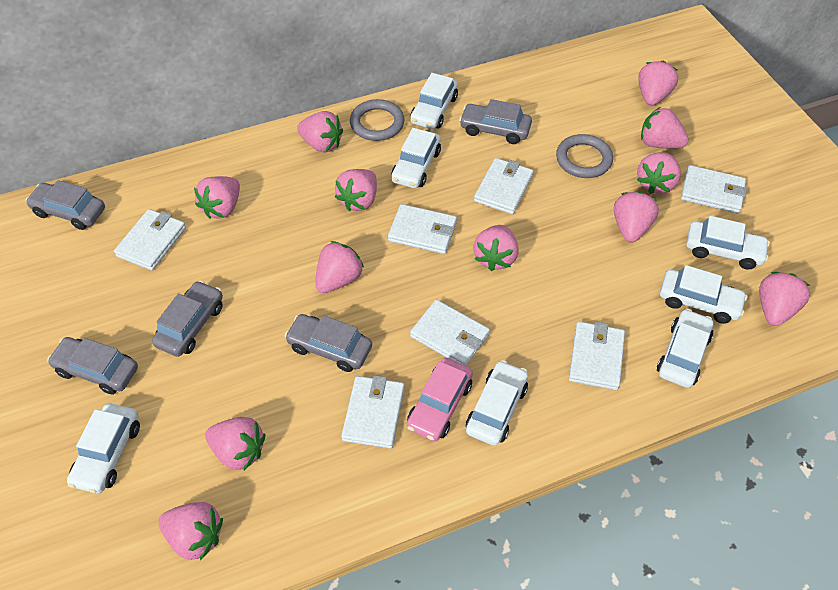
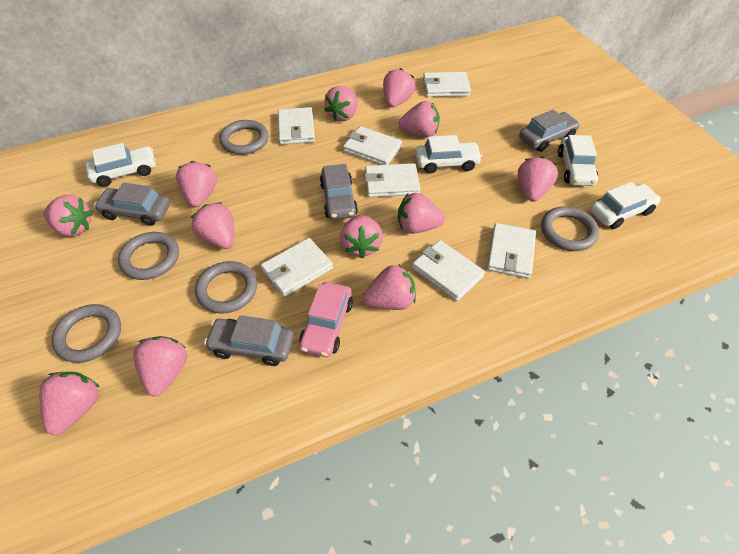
grey car: [26,180,105,230] [47,337,138,395] [152,281,223,357] [285,314,372,372] [459,99,532,144] = 5 -> [94,183,170,226] [204,315,294,366] [320,164,358,220] [519,109,580,152] = 4
grey ring: [350,99,404,141] [556,134,613,178] = 2 -> [51,304,121,363] [118,232,179,280] [195,261,257,313] [219,120,269,155] [541,206,599,251] = 5
white car: [67,403,140,493] [391,128,441,188] [410,73,458,129] [466,360,528,446] [657,309,713,388] [660,265,747,324] [686,216,770,270] = 7 -> [85,143,156,187] [415,135,482,173] [558,135,598,186] [590,182,661,229] = 4

